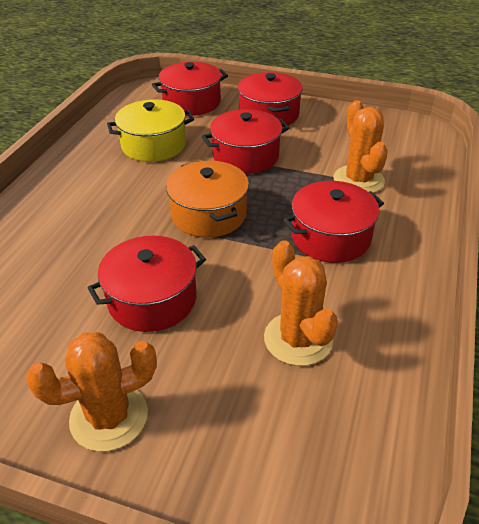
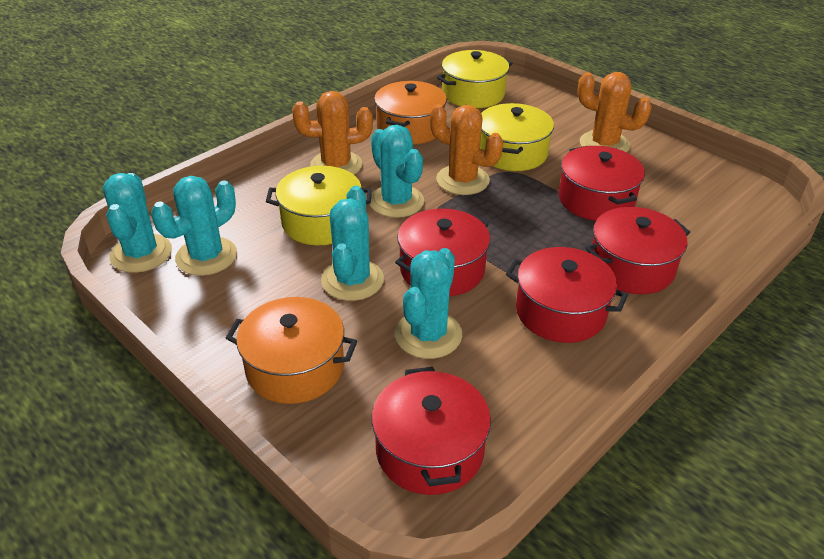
orange pot: [166,161,249,238] = 1 -> [226,297,357,404] [374,81,447,145] = 2
turquoise cactus: none = 0 -> [103,173,172,273] [151,176,237,276] [321,186,384,301] [370,125,424,218] [395,248,462,359] = 5
yellow pot: [107,99,194,162] = 1 -> [266,166,372,245] [437,50,513,108] [480,103,554,171] = 3

